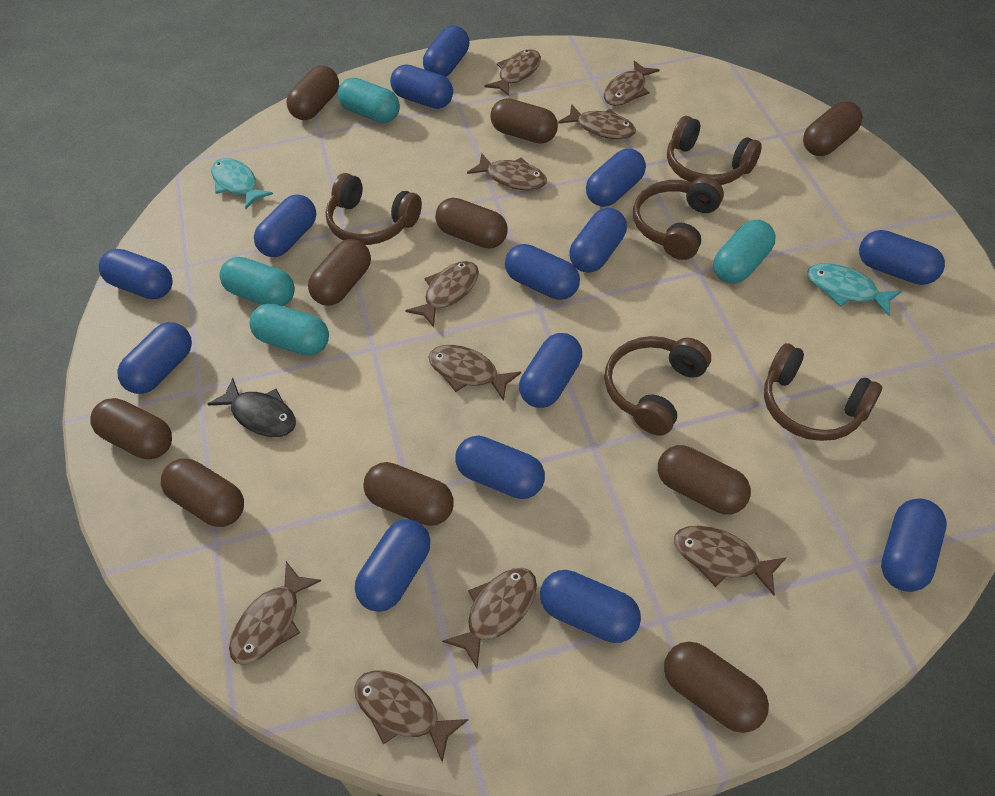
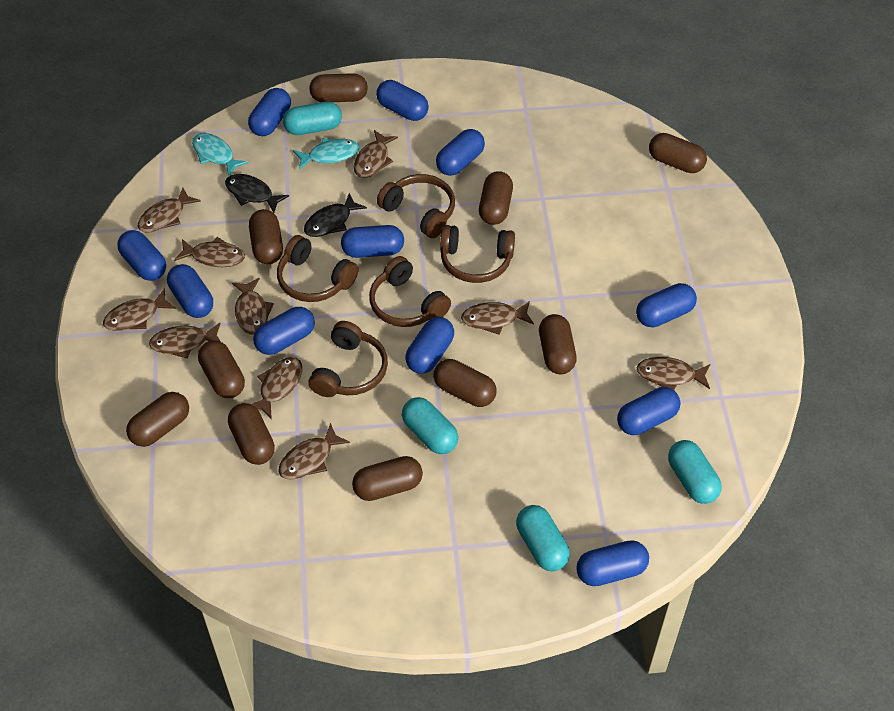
black fish: [207,378,296,437] = 1 -> [225,174,289,213] [304,193,367,237] = 2
blue capsule: [99,249,173,299] [117,322,192,394] [254,194,316,257] [355,519,430,612] [390,64,453,109] [423,26,469,77] [455,436,545,499] [505,244,580,300] [519,333,582,408] [540,570,641,643] [569,208,627,273] [586,149,646,207] [859,230,945,285] [881,498,947,592] = 14 -> [117,230,166,281] [167,264,213,318] [248,88,291,136] [253,307,315,355] [341,225,404,258] [376,80,429,121] [405,317,454,374] [436,129,485,176] [576,540,649,586] [617,387,681,435] [636,283,697,327] = 11

